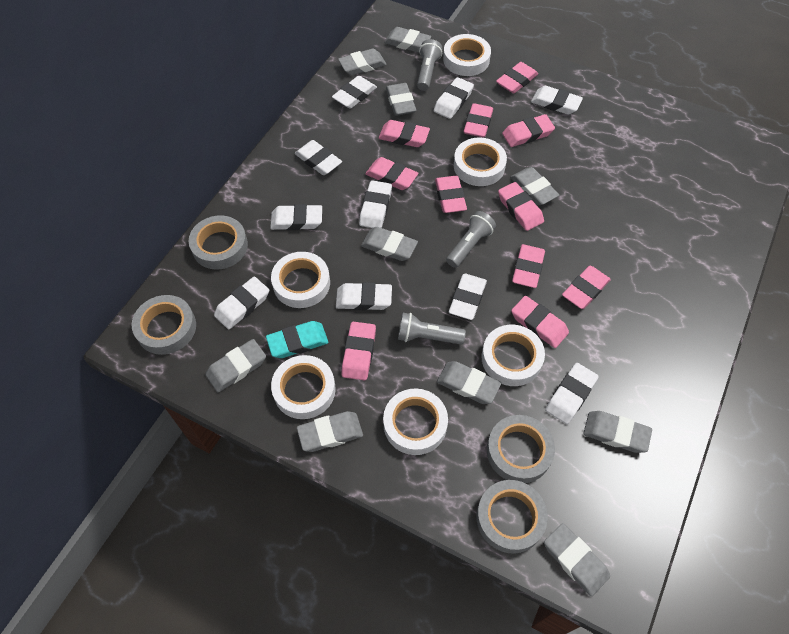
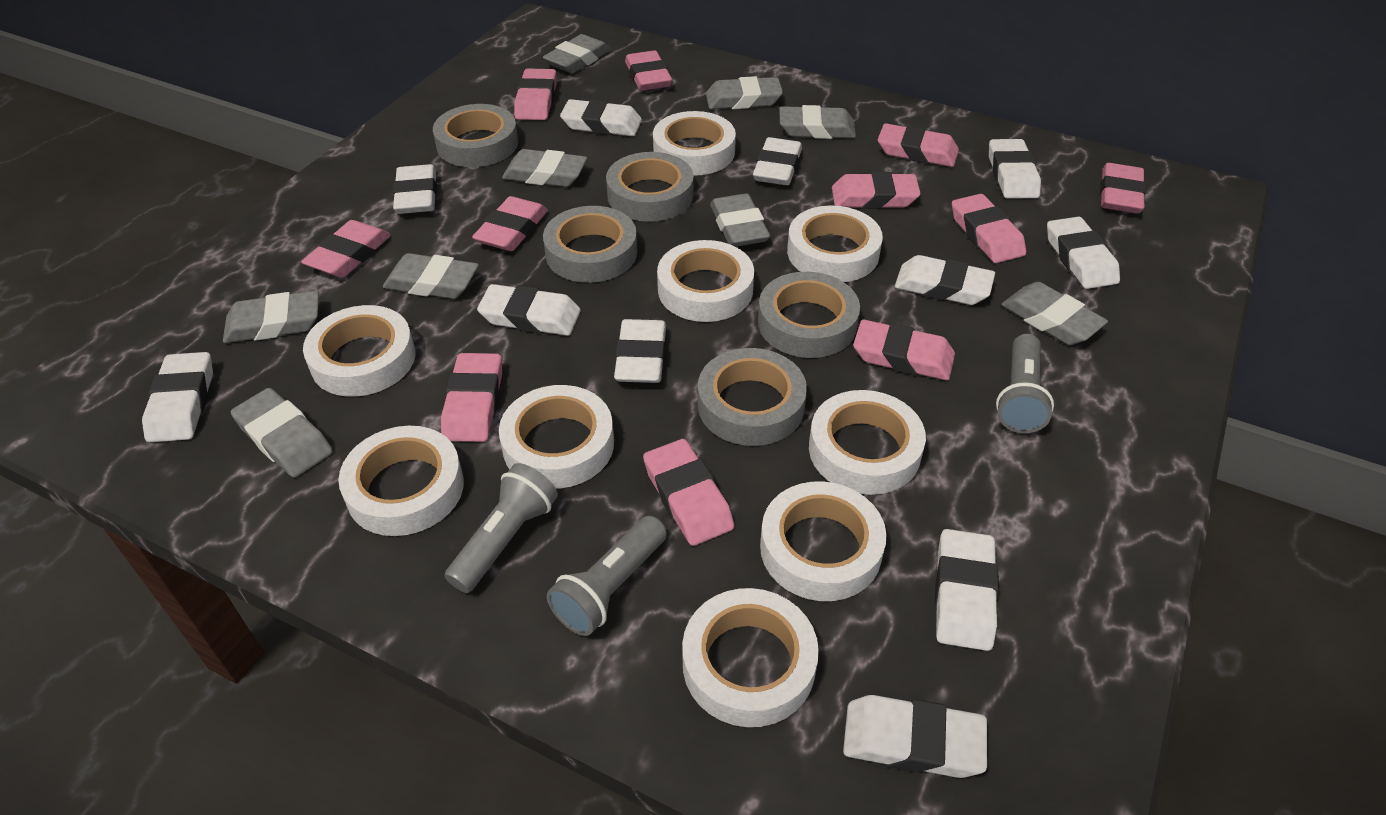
grey eraser: [205,339,266,392] [297,411,363,452] [338,48,387,75] [361,227,418,261] [384,27,431,53] [386,83,416,116] [437,361,501,404] [510,167,559,205] [544,523,610,596] [583,411,652,453] = 10 -> [223,291,319,343] [231,388,333,478] [383,253,479,299] [502,149,587,187] [543,34,611,73] [706,76,783,109] [710,193,770,247] [779,105,856,139] [1001,282,1108,345] = 9
grey tape: [132,295,196,355] [189,215,248,270] [476,480,548,554] [487,415,555,483] = 4 -> [433,104,518,167] [543,206,637,283] [606,152,693,222] [698,348,807,446] [758,272,860,358] = 5
turquoise eraser: [266,321,328,358] = 1 -> none = 0
white eraser: [214,277,269,329] [270,204,322,230] [295,140,342,175] [332,76,377,109] [336,282,392,310] [359,180,392,228] [434,77,474,119] [449,274,487,320] [531,86,583,115] [545,363,599,424] = 10 -> [142,352,213,442] [393,164,437,214] [477,284,581,336] [560,99,642,136] [614,319,666,383] [753,137,802,185] [843,695,987,778] [895,255,995,305] [935,529,999,651] [989,139,1041,199] [1047,217,1120,289] = 11
white tape: [271,252,330,308] [271,355,336,419] [383,389,448,455] [443,34,491,76] [454,137,507,186] [481,325,545,386] = 6 -> [303,305,415,397] [338,426,464,536] [499,385,614,489] [653,111,736,175] [657,240,754,322] [682,588,819,727] [760,481,886,601] [787,205,883,282] [809,390,926,495] = 9

